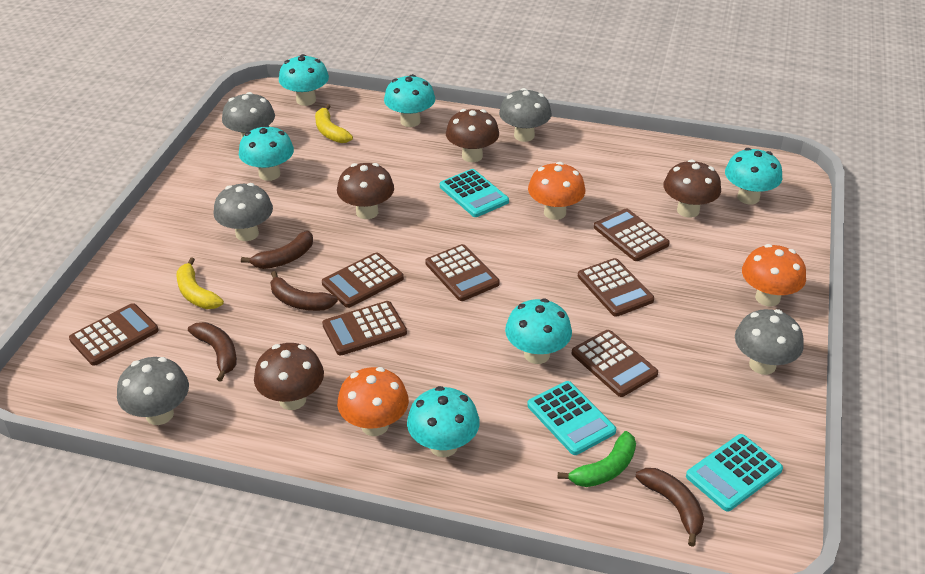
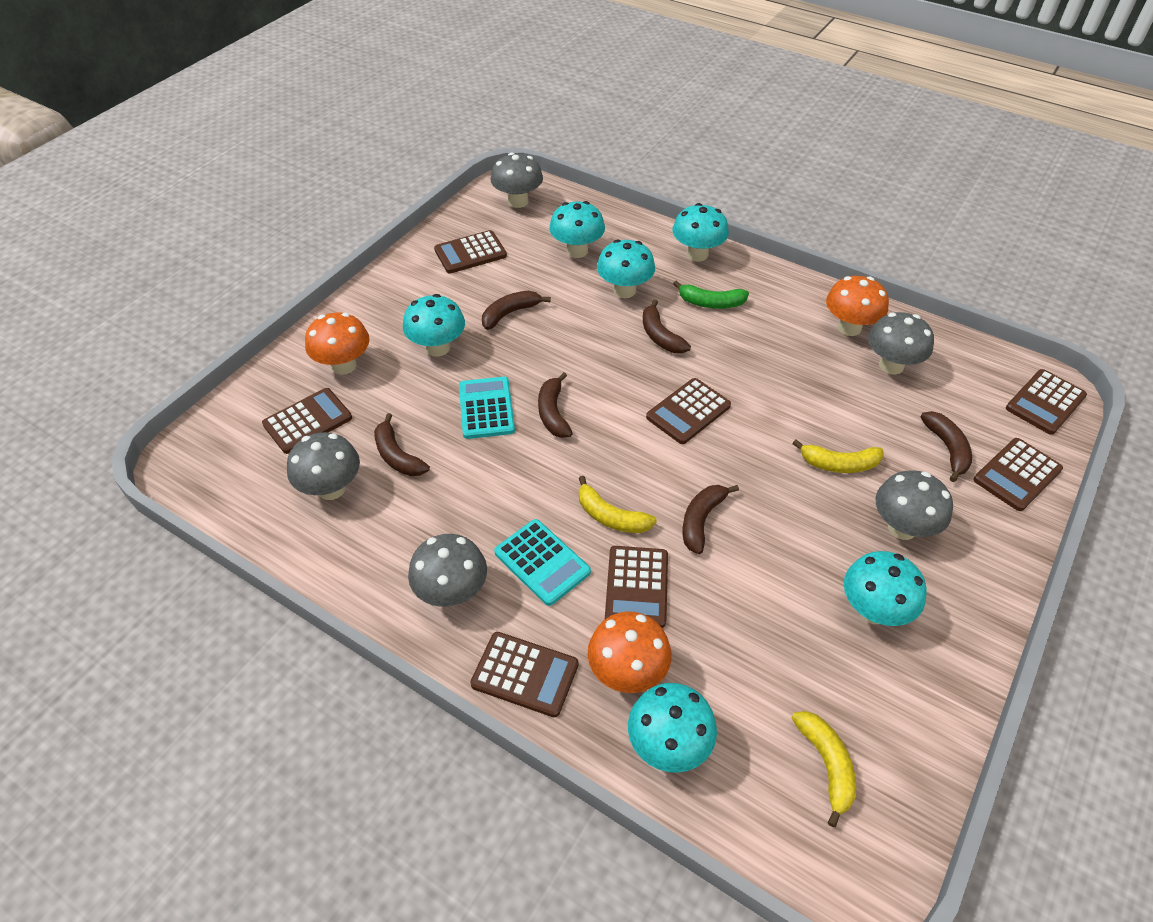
brown banana: [188,322,237,382] [241,231,313,269] [270,271,338,311] [636,468,704,547] = 4 -> [374,413,430,476] [482,291,551,330] [538,372,573,438] [643,299,691,354] [683,485,739,554] [920,411,972,482] = 6
brown mushroom: [254,343,324,410] [337,163,394,219] [446,109,499,162] [664,159,721,218] = 4 -> none = 0
turquoise calculator: [440,169,509,217] [527,381,616,455] [686,434,783,511] = 3 -> [459,377,515,439] [494,519,591,606] = 2
yellow banana: [176,257,224,309] [315,104,353,143] = 2 -> [579,476,657,533] [792,440,883,473] [792,711,856,827] = 3

